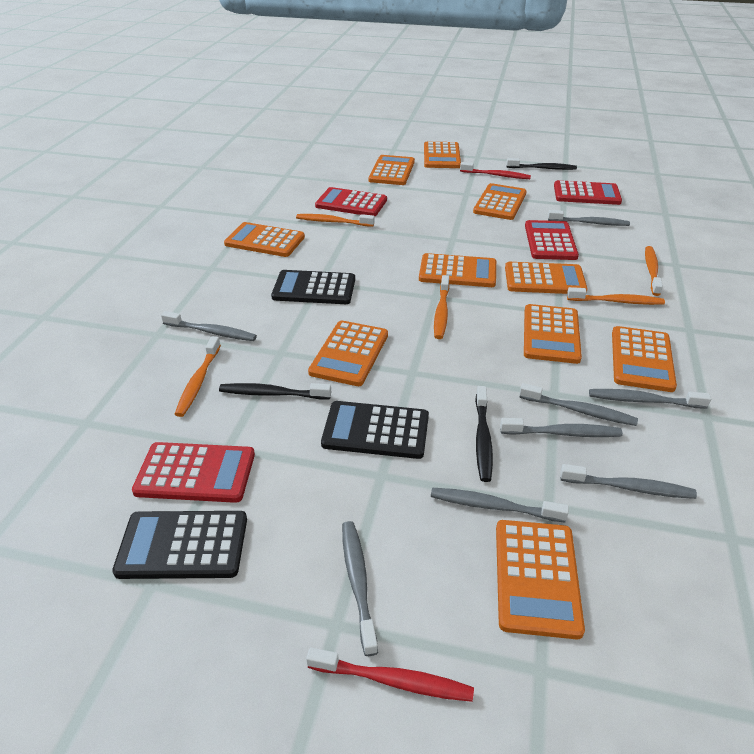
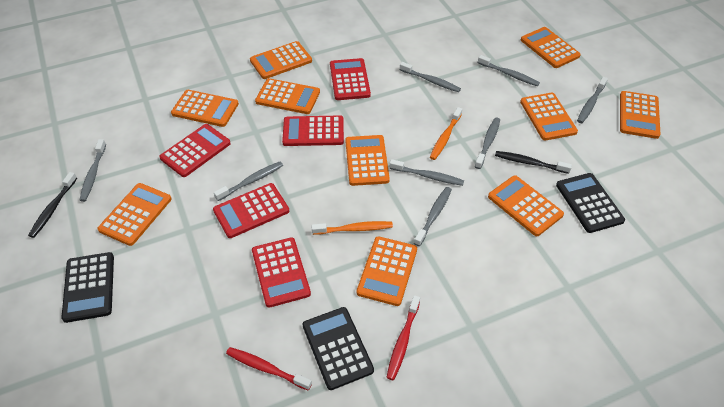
black toothbrush: [219,383,331,399] [475,386,493,482] [506,158,577,170] = 3 -> [28,172,77,238] [495,151,572,174] = 2
orange toothbrush: [175,336,221,417] [296,214,375,227] [434,275,449,339] [567,287,665,305] [645,246,663,296] = 5 -> [311,221,393,235] [430,107,462,160] = 2
red calculator: [132,442,255,503] [315,187,387,216] [525,220,579,260] [554,180,622,205] = 4 -> [159,124,231,177] [213,183,289,238] [252,237,311,308] [282,115,344,146] [330,58,371,100] = 5

